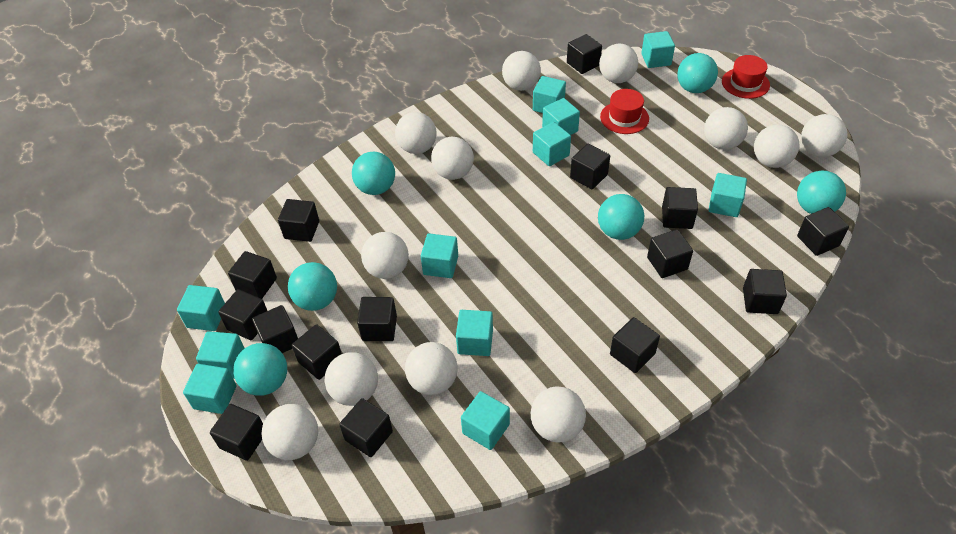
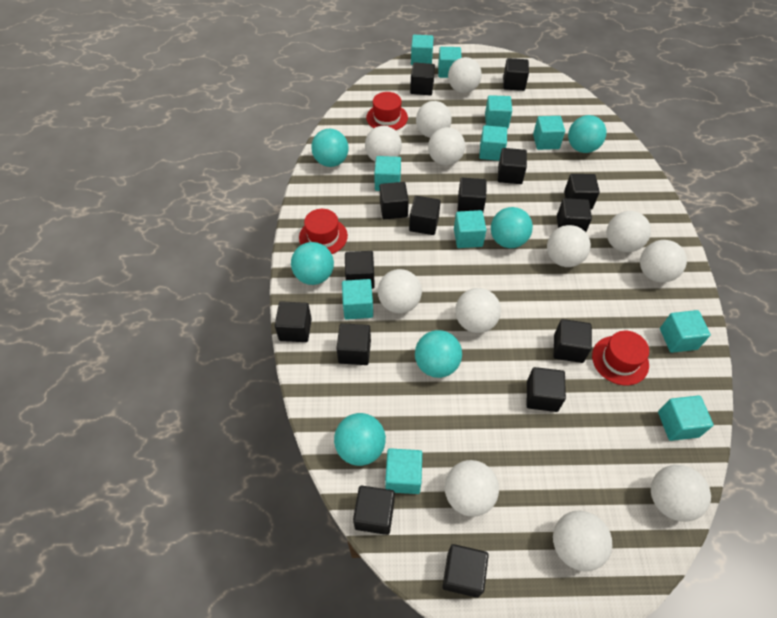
red hat: [600,89,649,134] [722,55,770,99] = 2 -> [299,209,348,254] [366,92,408,130] [592,331,649,385] = 3

